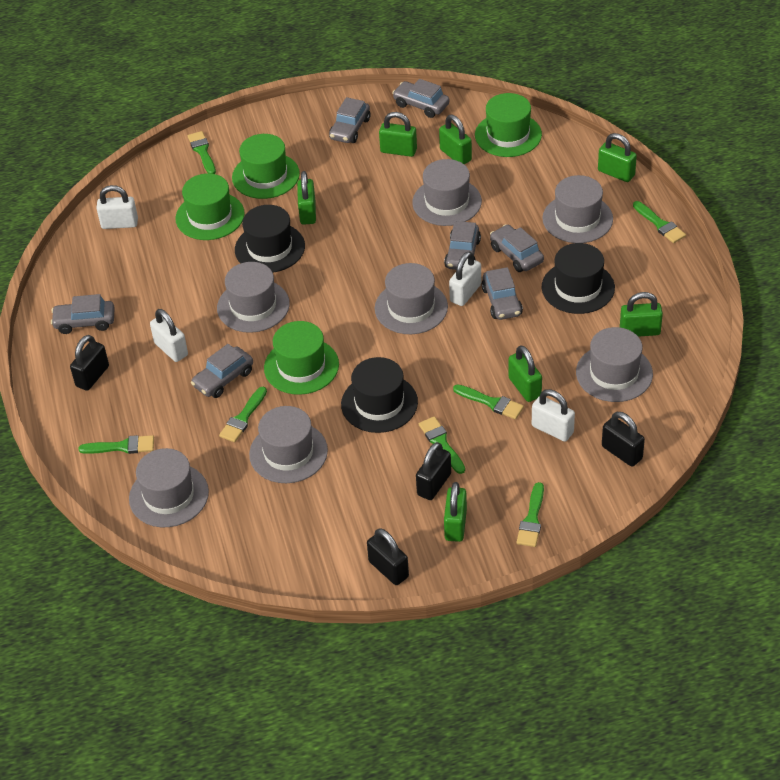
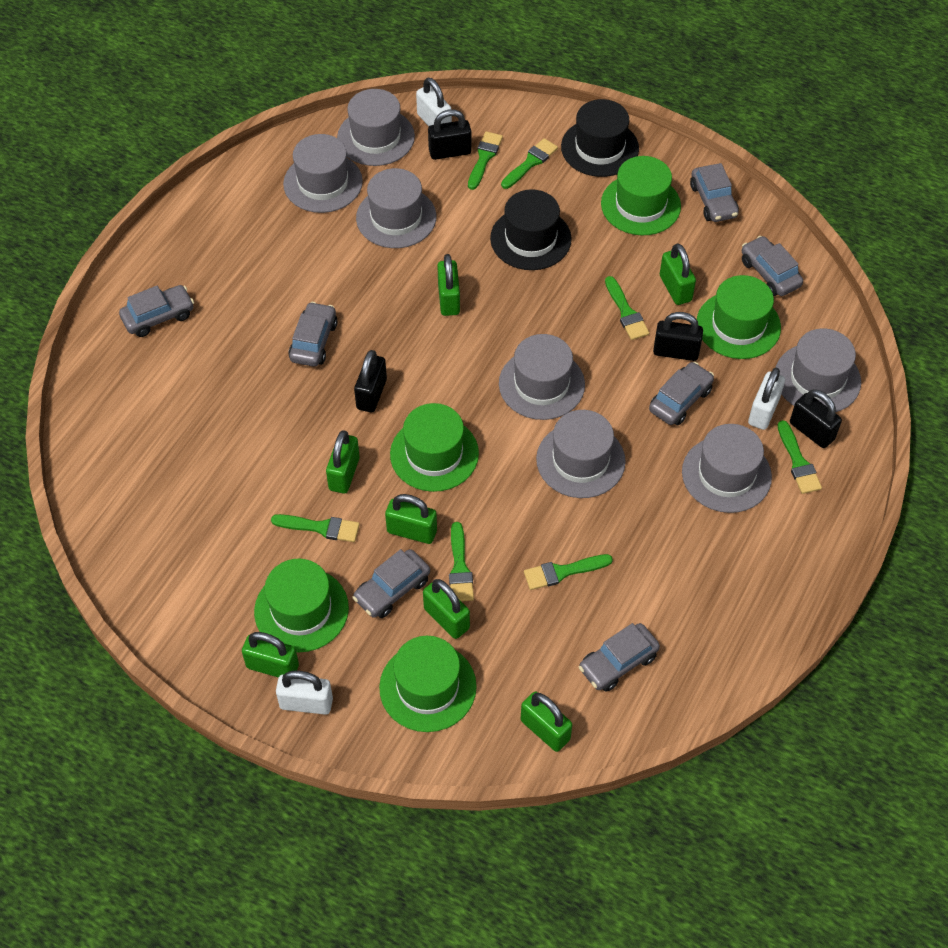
black hat: [235,205,305,273] [341,357,418,433] [542,243,615,314] = 3 -> [490,189,572,270] [561,99,639,177] = 2
green hat: [175,173,245,240] [232,134,300,199] [264,321,339,395] [475,93,542,157] = 4 -> [254,559,349,652] [379,636,477,732] [390,403,479,492] [601,156,681,236] [697,275,781,359] = 5
white padlock: [96,185,138,229] [150,309,188,362] [449,251,481,306] [532,389,575,442] = 4 -> [276,671,333,715] [416,78,452,126] [748,368,785,430] = 3

